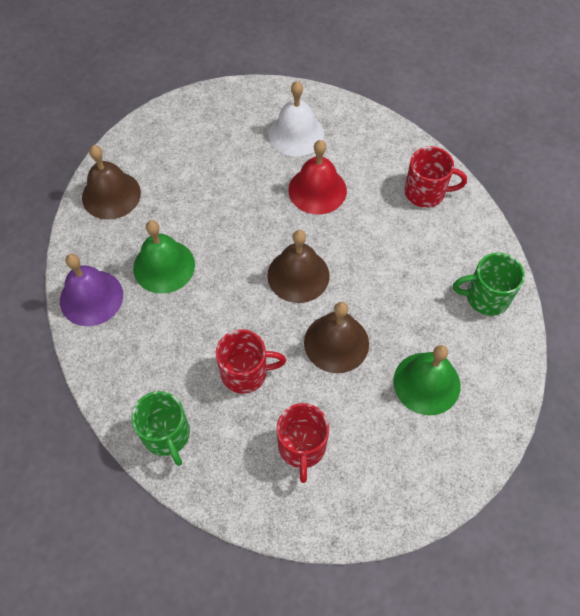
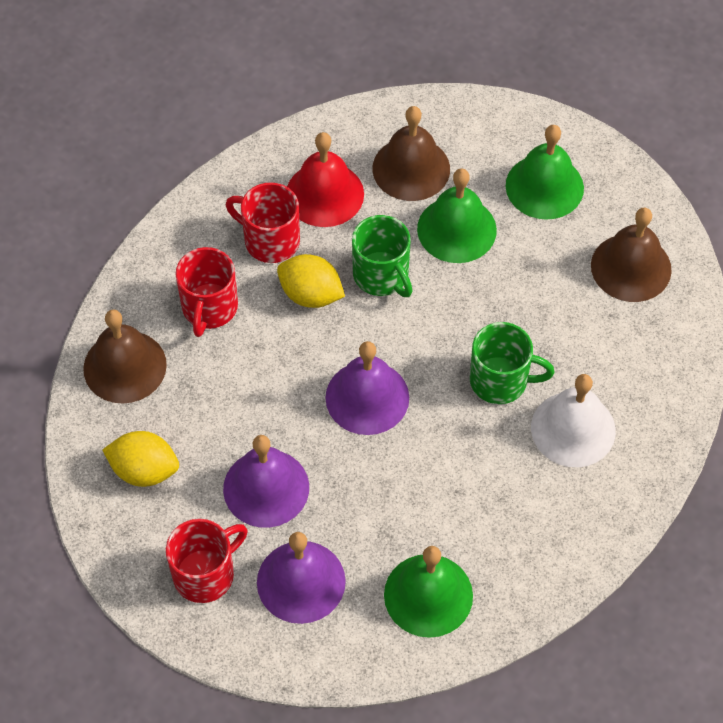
green bell: [133,220,195,294] [393,345,460,415] = 2 -> [384,546,473,638] [417,168,497,263] [506,125,584,220] = 3
purple bell: [60,254,123,326] = 1 -> [223,435,309,528] [257,532,346,624] [325,341,409,435] = 3
yellow lemon: none = 0 -> [102,431,179,487] [277,254,345,308] = 2

